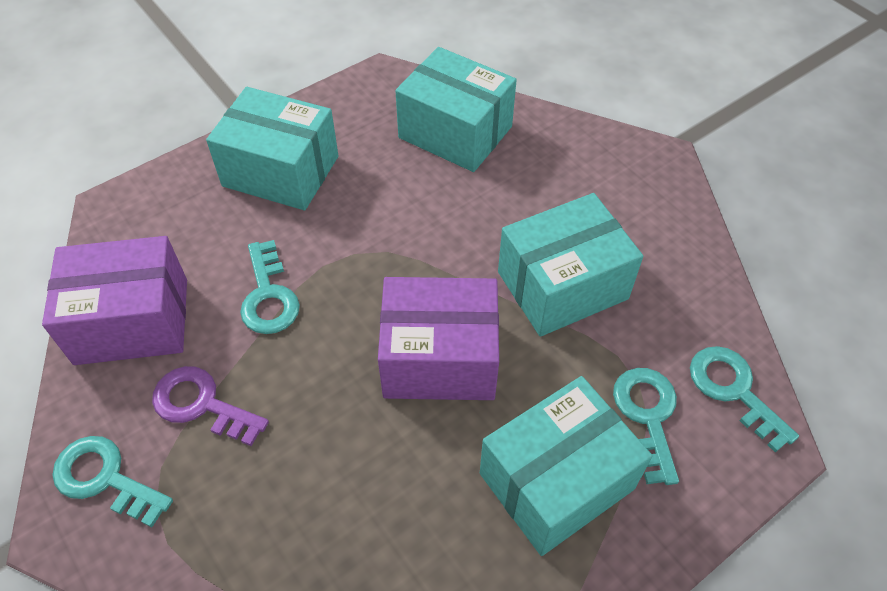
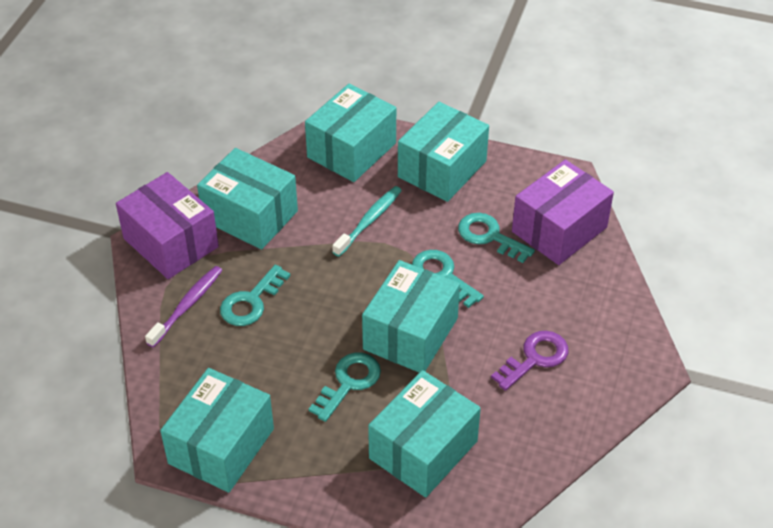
purple toothbrush: none = 0 -> [145,266,222,348] = 1
turquoise box: [206,87,338,210] [395,47,517,172] [480,376,653,556] [498,193,643,337] = 4 -> [160,368,274,493] [197,148,298,249] [305,84,396,182] [362,260,460,373] [368,370,481,498] [398,102,489,202] = 6
turquoise toothbrush: none = 0 -> [332,186,402,257] = 1

